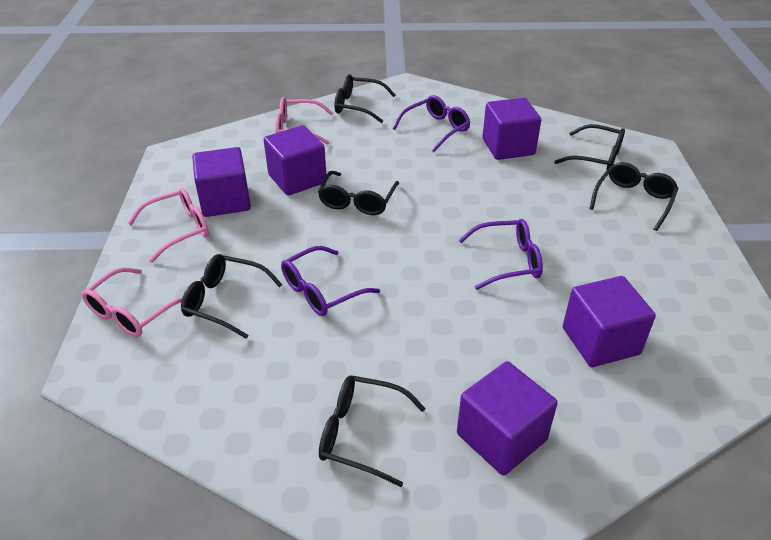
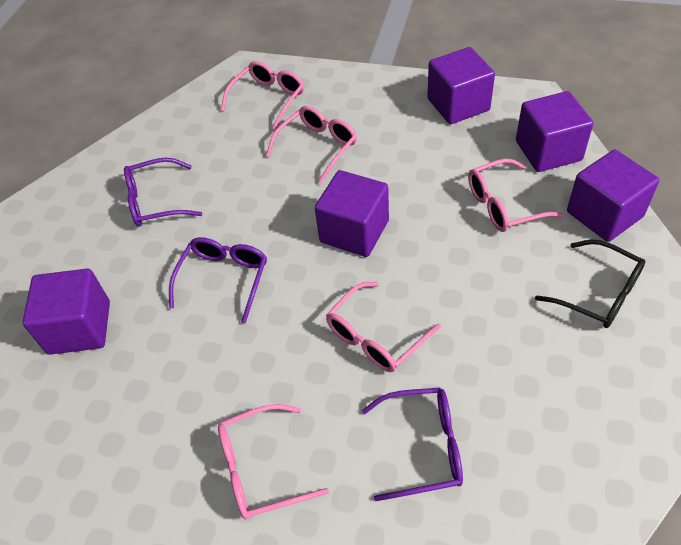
black glasses: [181,254,283,339] [318,171,399,215] [319,375,426,487] [334,74,395,123] [554,124,625,171] [589,162,679,231] = 6 -> [535,239,646,328] = 1
pink glasses: [82,267,183,337] [128,188,209,263] [275,97,333,145] = 3 -> [218,404,329,519] [221,61,304,130] [266,106,357,184] [326,282,441,372] [468,158,564,232] = 5

